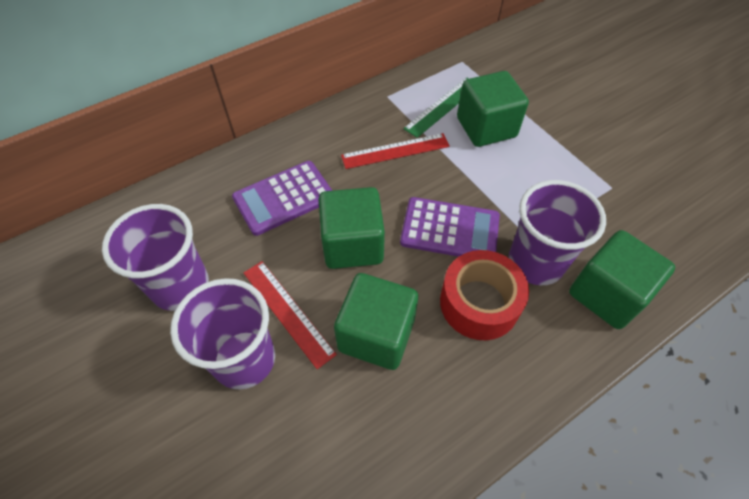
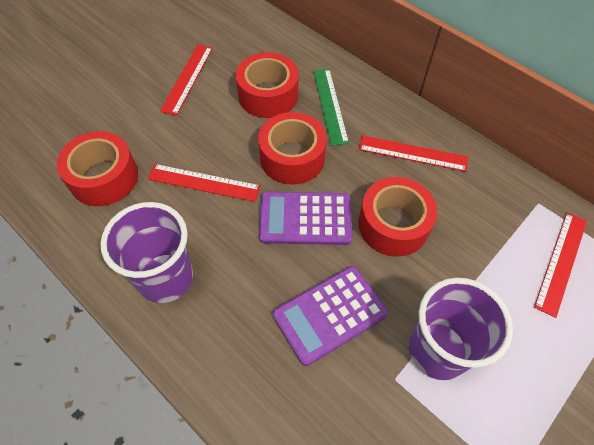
green cube: [319,187,385,269] [334,273,418,370] [457,71,529,147] [569,230,675,329] = 4 -> none = 0
purple cup: [102,204,209,311] [170,278,275,389] [509,180,606,285] = 3 -> [100,202,193,303] [409,278,513,380] = 2
red ruler: [244,261,337,369] [341,133,450,169] = 2 -> [148,164,261,202] [160,45,213,116] [359,135,468,172] [534,212,587,318] = 4
red tape: [440,250,529,340] = 1 -> [57,131,138,206] [236,52,299,118] [258,112,327,185] [358,177,437,257] = 4

